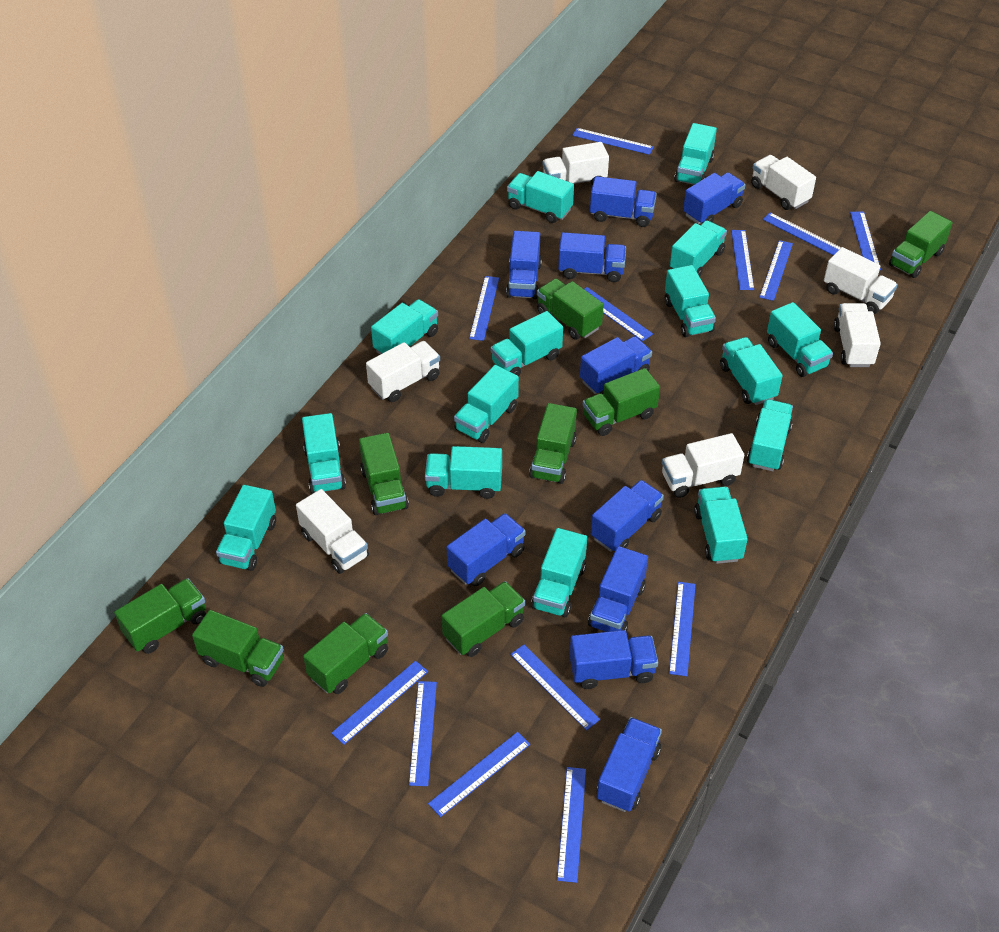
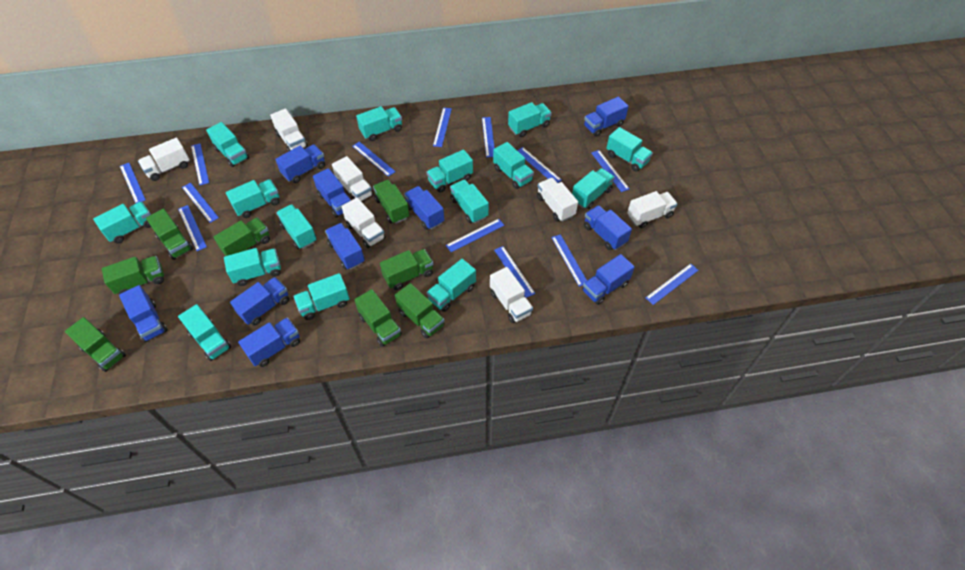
green truck: [114,578,206,654] [192,610,284,687] [303,613,388,694] [359,433,409,515] [442,581,525,657] [529,403,577,484] [537,279,604,340] [583,368,660,436] [889,211,953,278] = 9 -> [65,317,126,372] [102,256,164,294] [146,209,193,260] [214,217,270,256] [354,289,402,346] [373,180,409,224] [380,249,433,290] [395,283,445,338] = 8

